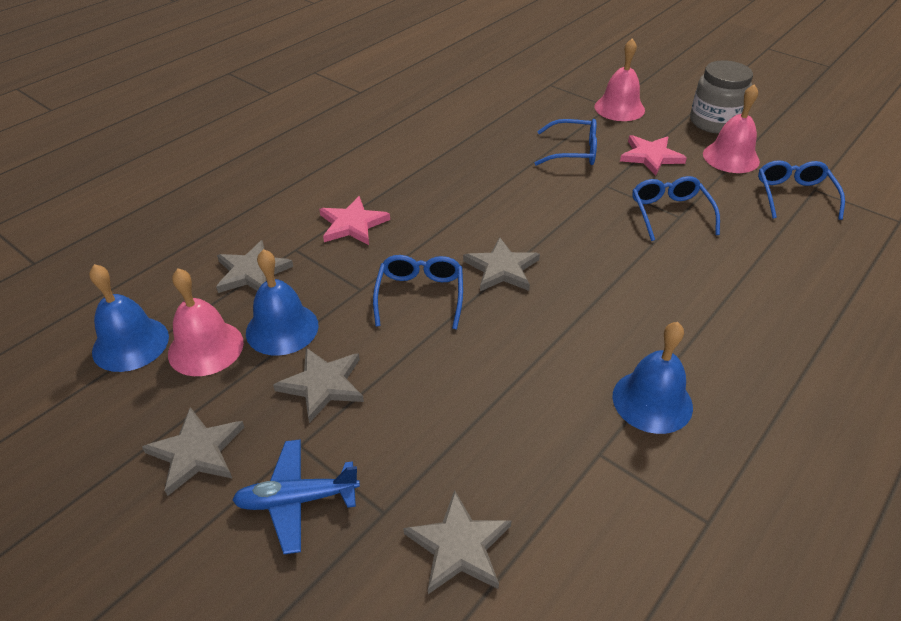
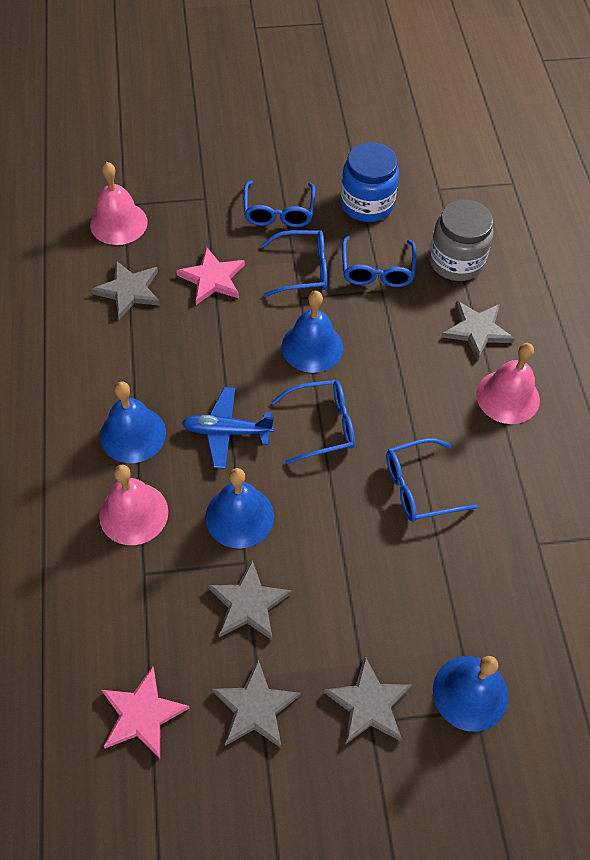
blue bell: [89,264,169,372] [246,249,319,356] [612,322,693,434] = 3 -> [100,381,166,463] [205,468,274,548] [282,291,343,373] [433,656,508,732] = 4
blue glasses: [373,255,463,329] [535,119,597,166] [632,176,720,241] [758,160,845,220] = 4 -> [244,180,316,227] [261,230,327,297] [272,380,355,464] [342,236,417,287] [386,438,478,522] = 5
blue jar: none = 0 -> [341,142,399,222] = 1

